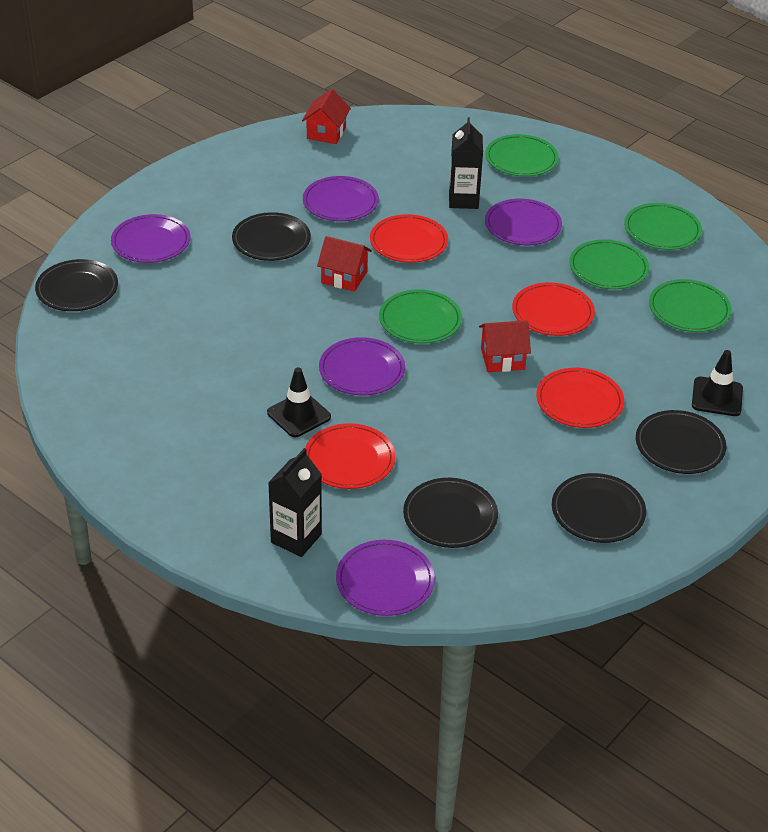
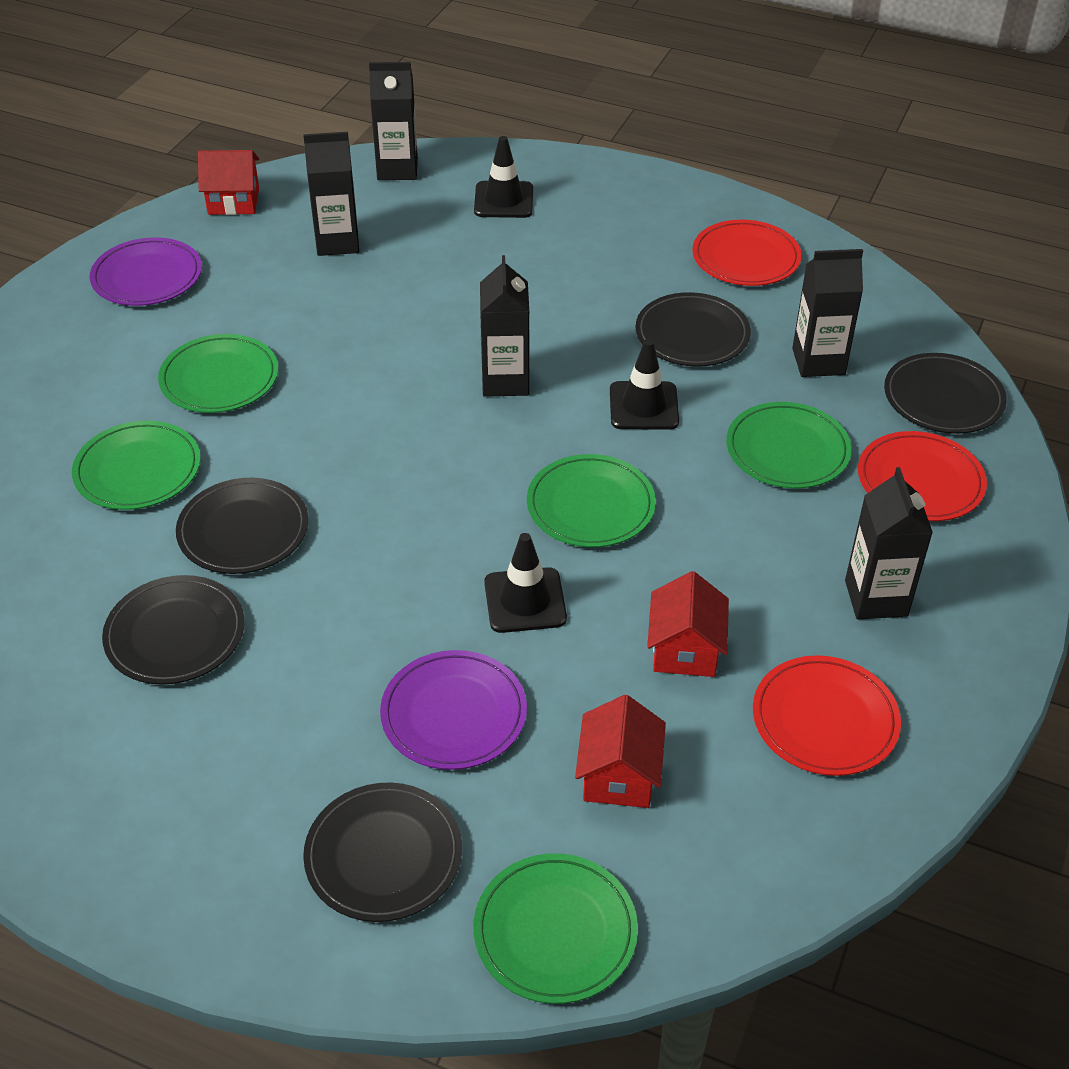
black carton: [268,448,322,557] [449,117,483,209] = 2 -> [303,132,359,256] [369,62,418,180] [480,255,530,397] [792,249,863,377] [845,467,933,619] = 5
black traffic cone: [267,367,331,437] [692,350,743,416] = 2 -> [474,136,533,218] [484,533,567,633] [610,339,679,430] = 3
purple plate: [111,214,190,263] [303,176,379,221] [319,337,405,396] [336,540,435,616] [485,199,562,245] = 5 -> [90,237,202,306] [380,650,527,770] = 2
red plate: [305,423,395,489] [370,214,448,263] [512,282,595,336] [536,368,624,428] = 4 -> [692,220,802,286] [753,655,901,776] [858,431,987,521] = 3

